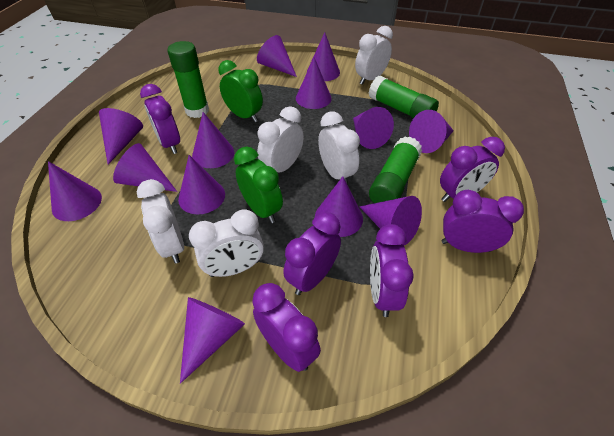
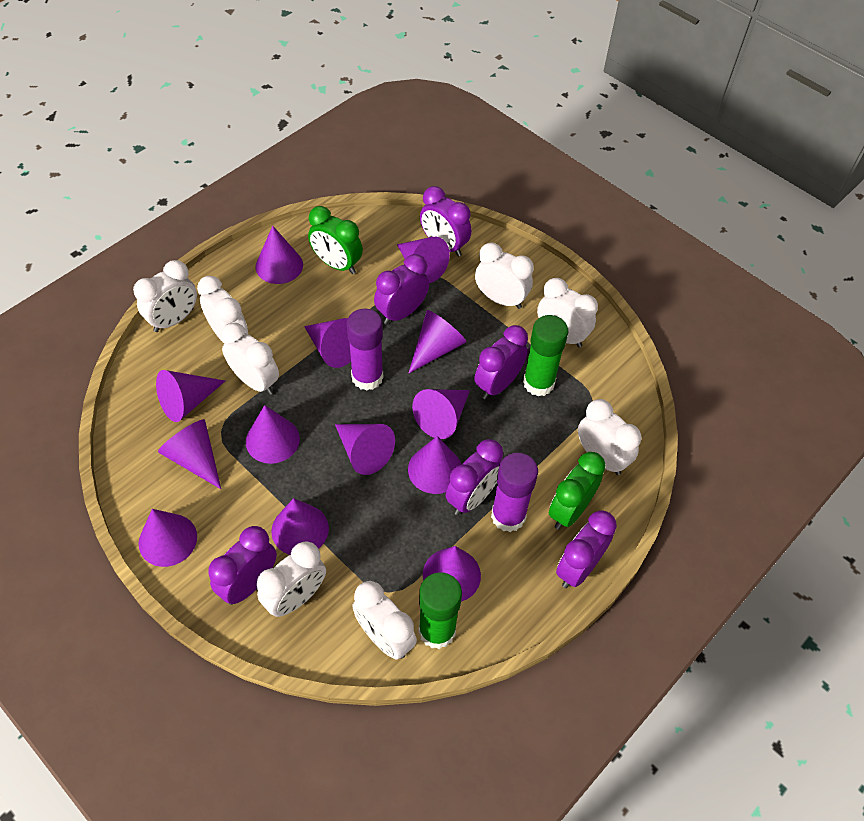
green glue stick: [168,41,209,118] [369,76,439,118] [369,137,422,203] = 3 -> [418,572,462,649] [523,315,569,396] = 2
purple glue stick: none = 0 -> [347,308,383,391] [491,453,538,532] = 2
white clock: [137,179,184,264] [189,209,264,277] [257,106,304,172] [318,111,360,185] [355,26,393,85] = 5 -> [133,260,197,332] [197,276,248,341] [221,323,279,395] [257,541,326,617] [352,581,417,660] [475,243,534,309] [537,278,598,347] [578,399,641,475] = 8

